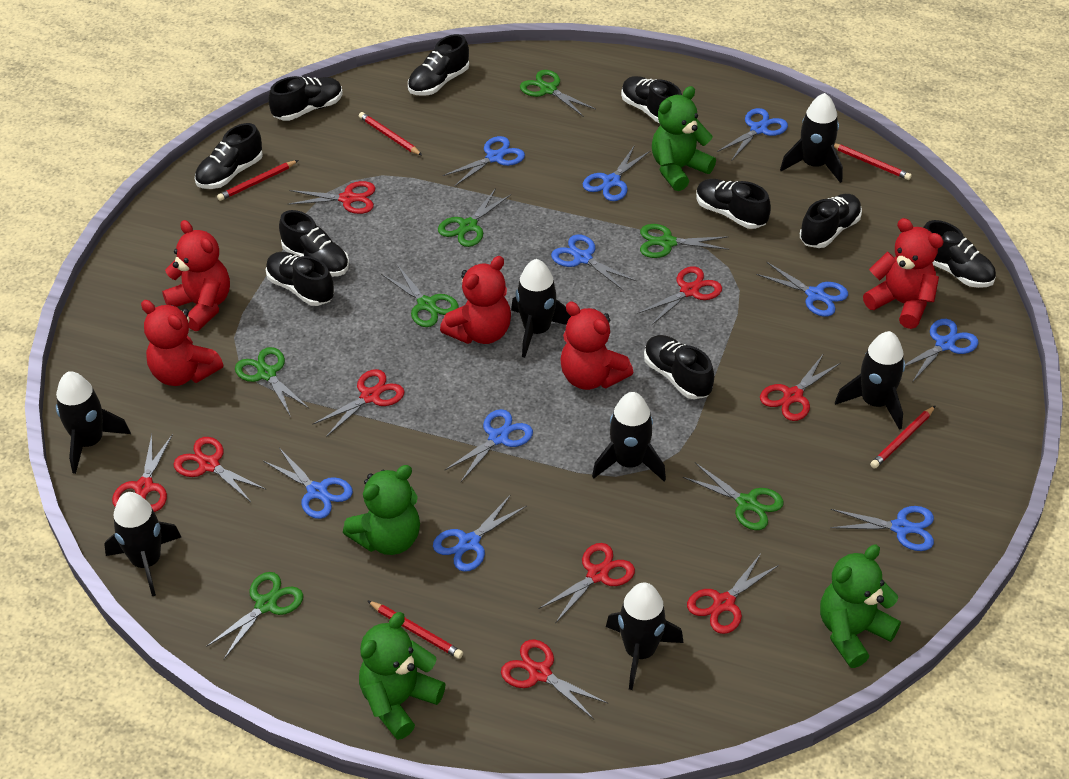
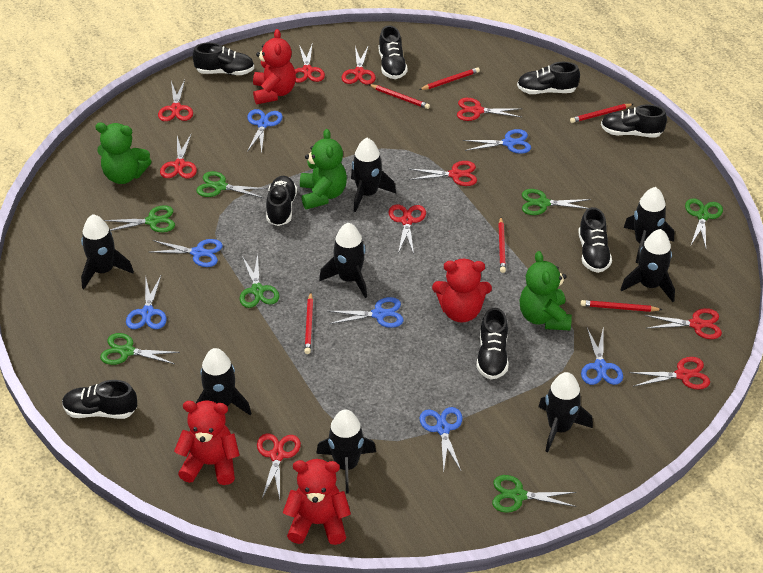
black rocket: [56,371,131,474] [104,492,181,596] [511,259,571,358] [592,392,666,481] [606,583,684,690] [780,93,843,183] [835,331,905,430] = 7 -> [81,214,134,289] [196,348,252,415] [316,410,376,494] [319,223,367,298] [351,138,396,212] [538,372,593,452] [620,229,675,302] [624,187,674,263] = 8
black shoe: [195,123,263,189] [266,252,334,306] [268,76,343,121] [279,210,349,277] [408,34,469,96] [621,76,682,124] [644,335,714,399] [696,179,771,229] [800,194,862,248] [923,220,996,288] = 10 -> [62,380,137,419] [192,43,254,75] [266,176,297,226] [378,25,408,79] [476,308,509,380] [517,62,580,94] [578,207,612,273] [601,105,667,138] = 8
blue scissors: [263,448,353,519] [433,496,527,572] [443,136,525,187] [444,409,533,482] [551,235,636,291] [583,145,650,201] [717,108,788,161] [756,262,848,317] [830,506,934,551] [905,319,978,381] = 10 -> [126,275,167,329] [150,239,223,267] [247,109,283,153] [327,297,404,328] [419,407,463,471] [463,129,531,154] [581,326,623,385] = 7
green teddy bear: [343,465,420,555] [359,612,446,740] [652,86,716,191] [820,545,901,668] = 4 -> [95,122,151,184] [300,129,347,209] [519,251,572,330] = 3
red pencil: [217,160,299,201] [359,112,422,155] [367,600,463,659] [834,143,912,180] [870,406,935,469] = 5 -> [304,292,313,354] [368,84,430,109] [419,67,480,90] [498,217,506,273] [570,104,633,123] [581,300,662,312] = 6
red scissors: [112,434,173,512] [173,437,267,502] [288,181,375,214] [312,369,405,437] [501,640,609,719] [539,543,635,624] [637,266,722,325] [687,554,779,634] [760,353,841,421] = 9 -> [158,80,193,121] [160,135,197,178] [257,433,301,499] [295,45,325,83] [342,45,376,85] [389,204,426,254] [409,161,477,186] [457,98,522,121] [629,357,710,389] [644,308,722,339] = 10
red teddy bear: [141,300,223,386] [162,220,230,331] [440,256,511,344] [560,302,633,390] [863,218,944,329] = 5 -> [174,400,240,485] [253,29,296,104] [283,459,351,545] [432,259,492,323] = 4

